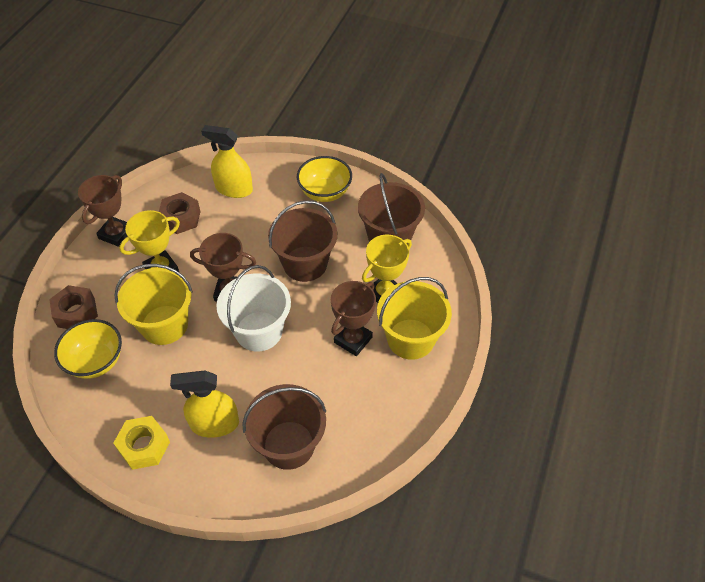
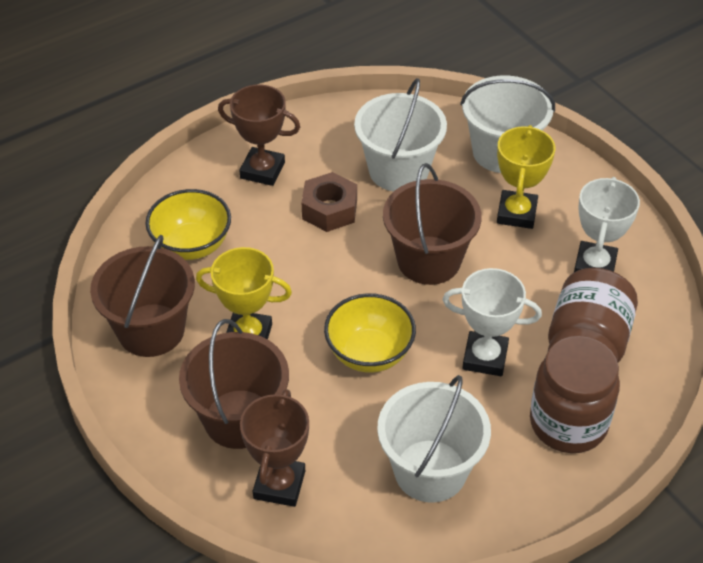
brown jar: none = 0 -> [530,336,620,453] [548,268,638,363] = 2
brown nut: [49,285,98,329] [159,192,201,234] = 2 -> [302,172,357,232] = 1
brown trophy: [78,175,127,247] [190,233,256,302] [331,281,376,356] = 3 -> [218,84,300,186] [240,390,309,507] = 2
white bucket: [216,265,291,351] = 1 -> [354,78,447,192] [377,375,491,503] [460,76,555,173] = 3
white trophy: none = 0 -> [443,268,542,376] [574,177,640,272] = 2
yellow bucket: [114,264,193,345] [377,277,452,360] = 2 -> none = 0
yellow nut: [113,416,170,470] = 1 -> none = 0
yellow spray bottle: [170,370,239,438] [201,125,253,198] = 2 -> none = 0

